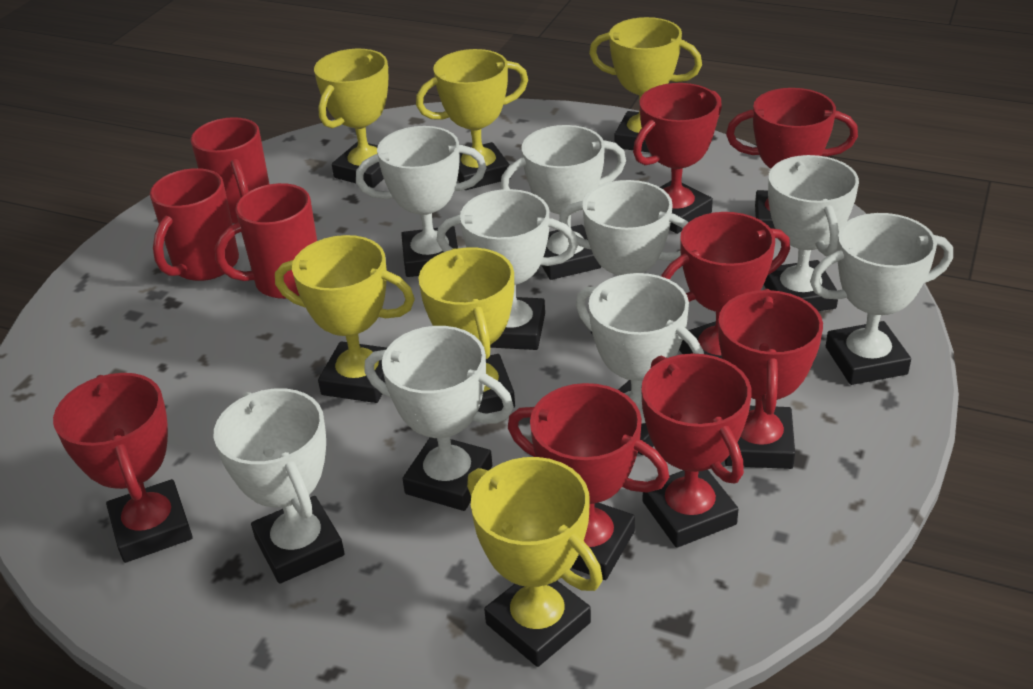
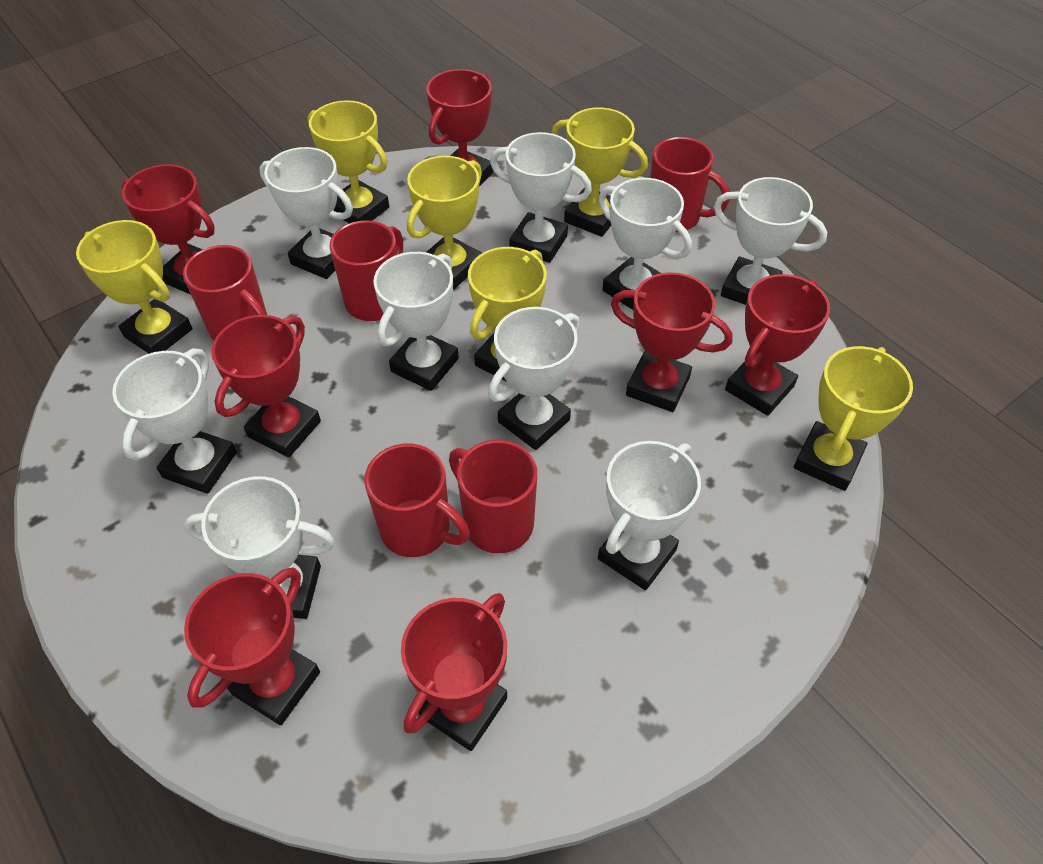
red mug: [150,168,239,281] [191,117,269,224] [215,183,317,299] = 3 -> [183,245,267,341] [329,220,403,321] [364,444,470,557] [449,440,537,553] [650,137,730,232] = 5

